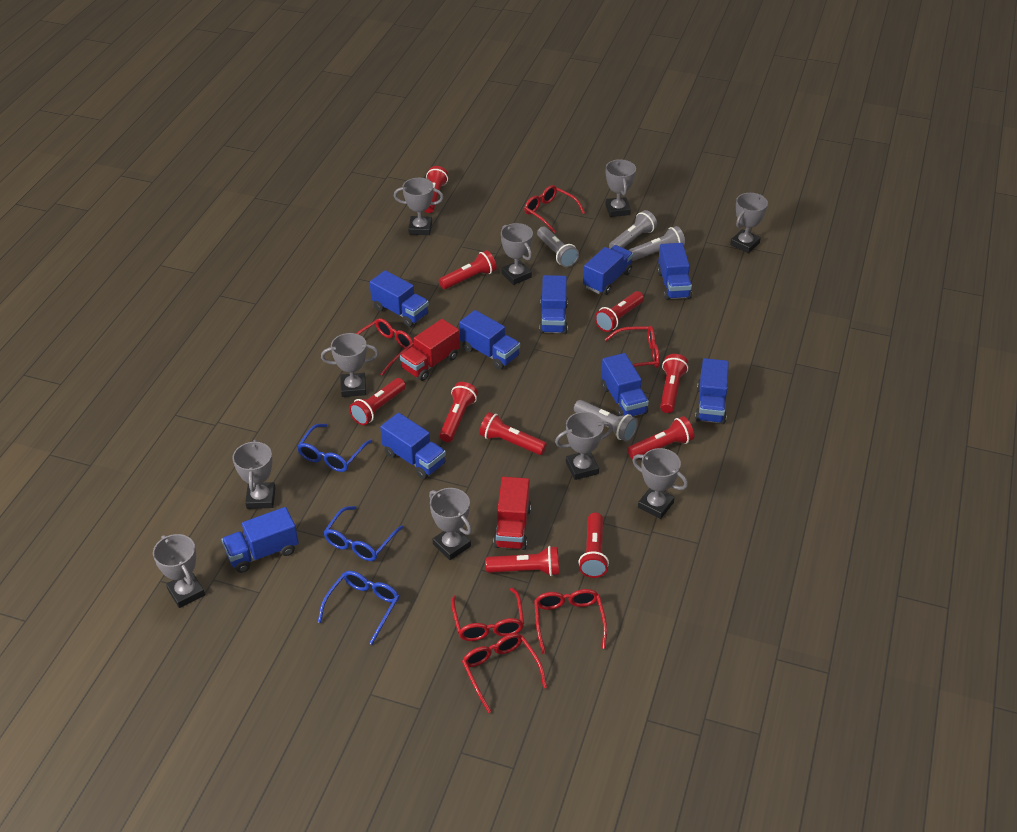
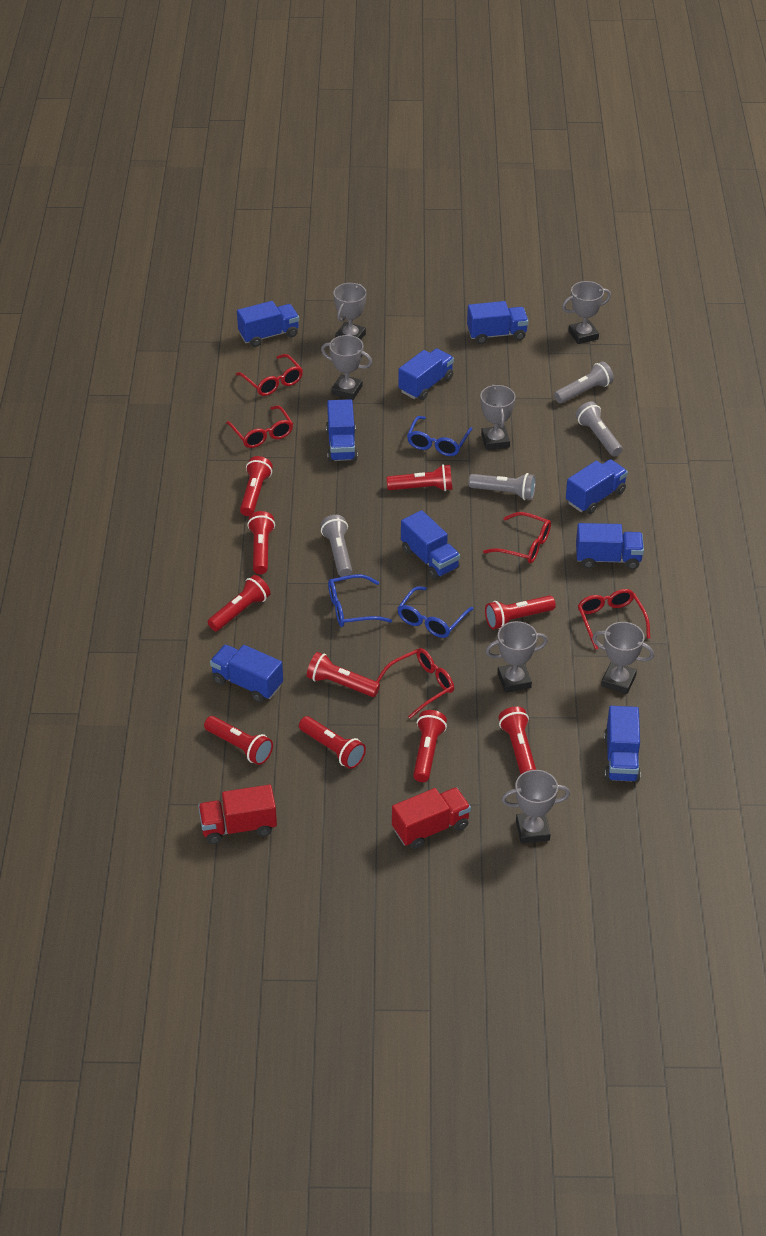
grey trophy: [153,534,205,608] [233,440,275,509] [321,333,379,397] [394,178,444,235] [429,488,472,560] [501,223,533,285] [555,412,613,480] [605,159,636,217] [632,448,688,519] [730,193,768,253] = 10 -> [321,335,372,400] [333,283,367,340] [480,384,516,450] [486,621,548,693] [501,770,570,843] [562,281,611,344] [592,622,654,694] = 7
red glasses: [356,318,414,376] [451,588,524,641] [462,633,547,713] [524,185,585,233] [534,589,607,654] [605,326,660,368] = 6 -> [226,406,293,448] [236,354,303,396] [376,648,454,719] [483,512,551,563] [578,589,650,650] = 5

